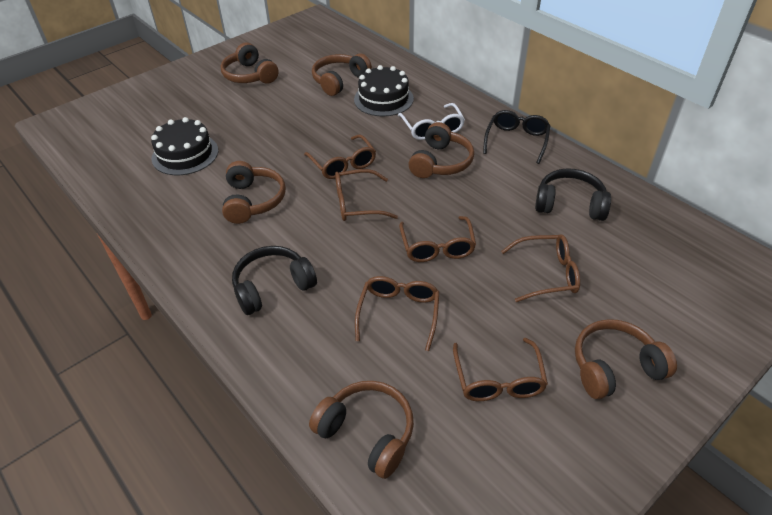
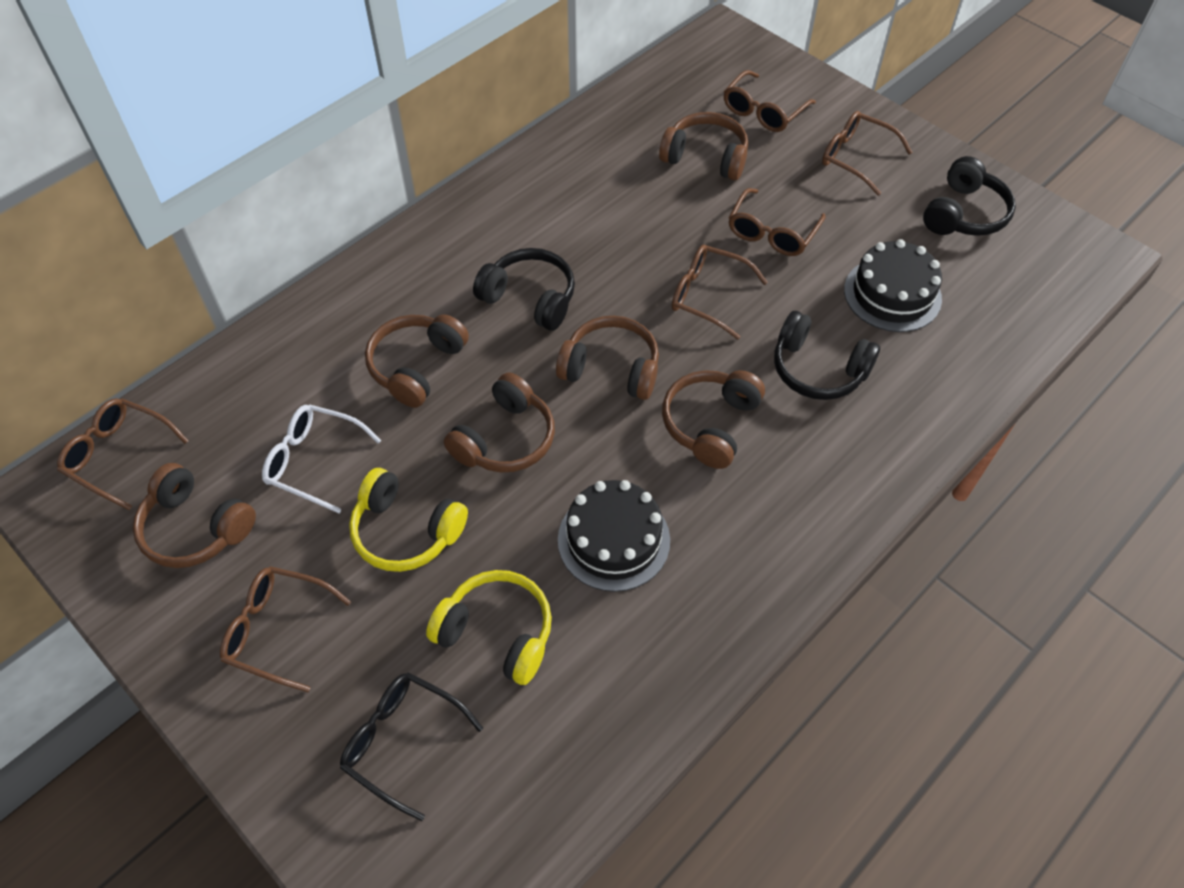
black headphones: [232,246,317,315] [535,168,611,221] = 2 -> [473,248,575,331] [774,311,880,400] [923,156,1016,236] = 3
yellow headphones: none = 0 -> [349,468,468,572] [426,570,552,685] = 2

